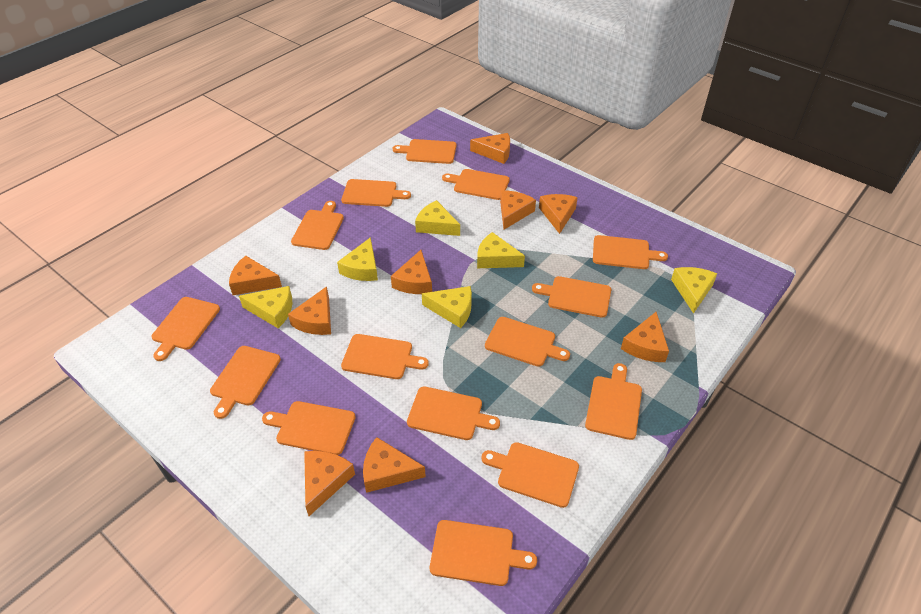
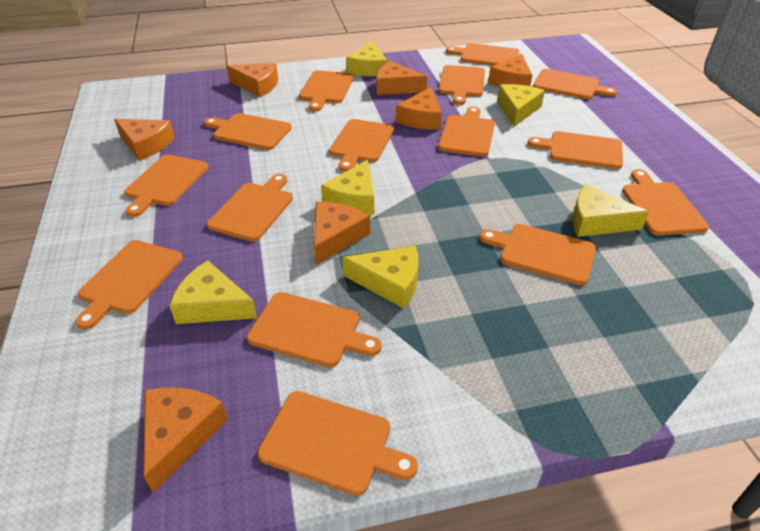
orange cheese: [229,256,282,295] [288,286,331,335] [304,451,355,516] [363,437,426,493] [391,250,432,294] [470,133,510,164] [500,190,536,230] [539,194,578,234] [621,312,669,362] = 9 -> [114,119,175,161] [144,388,228,493] [227,63,278,97] [314,202,370,265] [377,61,427,95] [396,87,442,130] [488,54,532,87] = 7

